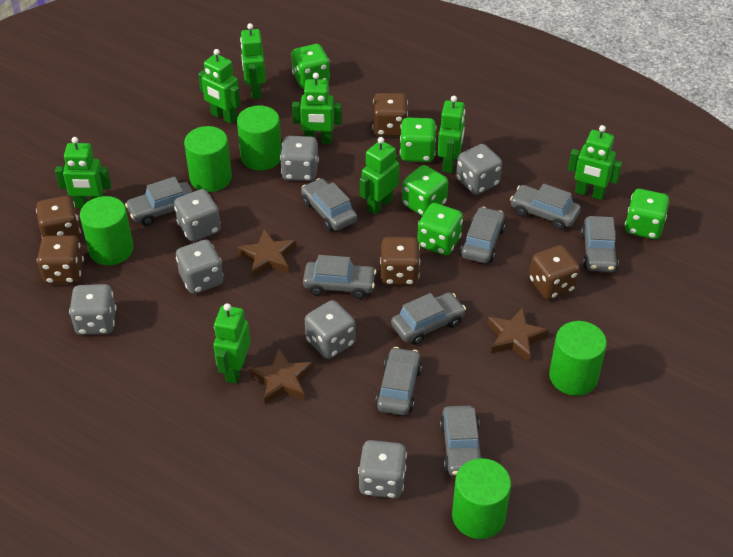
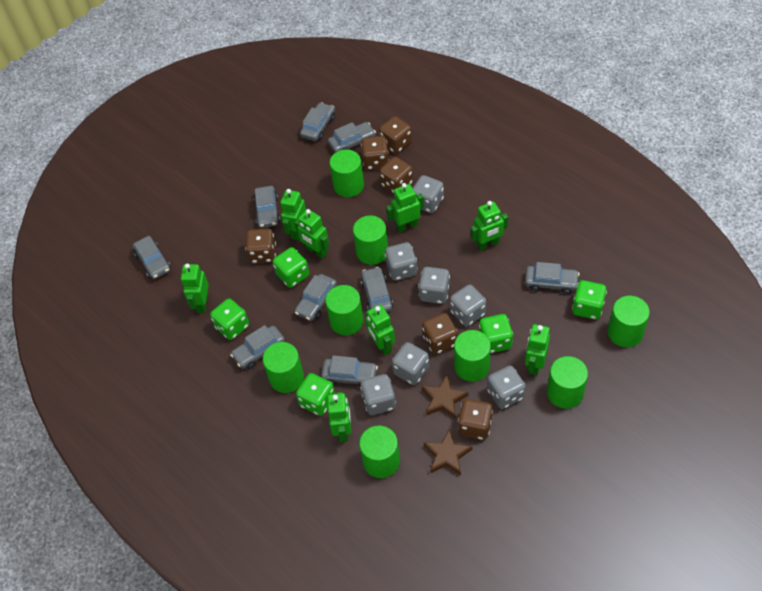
brown dice: [36,196,81,239] [37,235,84,284] [372,93,408,136] [380,237,420,285] [529,245,580,300] = 5 -> [245,228,276,263] [361,136,389,170] [379,116,412,154] [379,157,413,193] [422,313,458,354] [458,399,493,440] = 6
brown star: [237,229,296,278] [249,348,313,405] [487,307,549,362] = 3 -> [422,375,468,419] [424,429,472,476] = 2
green cylinder: [80,196,134,265] [184,126,232,192] [237,105,282,171] [452,458,511,539] [549,321,607,396] = 5 -> [263,342,304,393] [325,285,364,335] [329,149,364,197] [353,215,388,265] [359,425,400,478] [454,330,491,382] [547,356,588,409] [608,296,650,347] = 8

